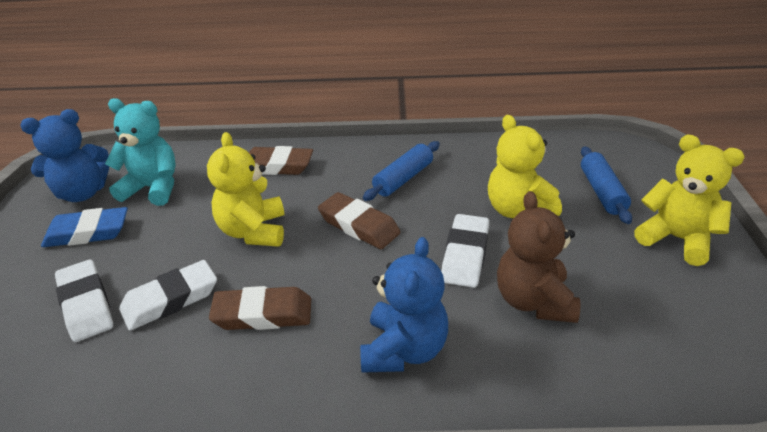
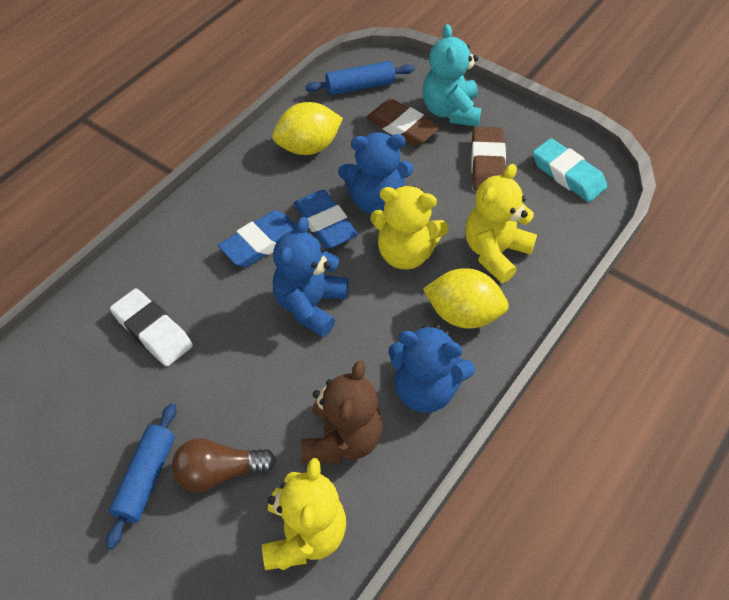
blue eraser: [41,207,128,247] = 1 -> [218,210,296,267] [294,190,358,249] = 2
blue teddy bear: [20,109,109,202] [360,237,448,373] = 2 -> [273,217,348,337] [338,132,413,214] [388,324,475,413] = 3
brown eraser: [209,286,311,330] [249,146,313,175] [318,192,400,249] = 3 -> [366,99,440,146] [471,127,506,191] = 2
brown light bulb: none = 0 -> [172,438,276,492] = 1
turquoise eraser: none = 0 -> [532,138,607,202] = 1
white eraser: [55,260,113,342] [119,260,217,331] [441,214,489,288] = 3 -> [110,288,193,366] = 1
yellow lemon: none = 0 -> [272,102,343,155] [423,268,509,328] = 2

